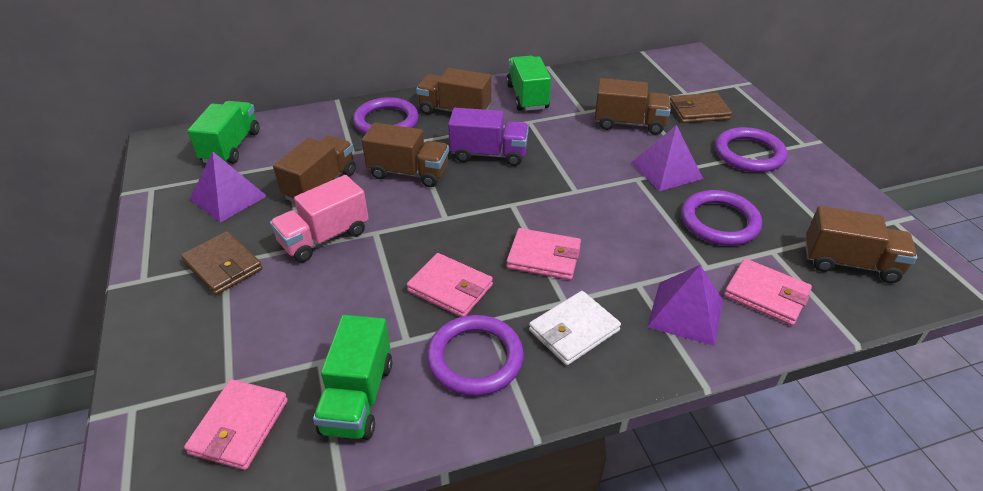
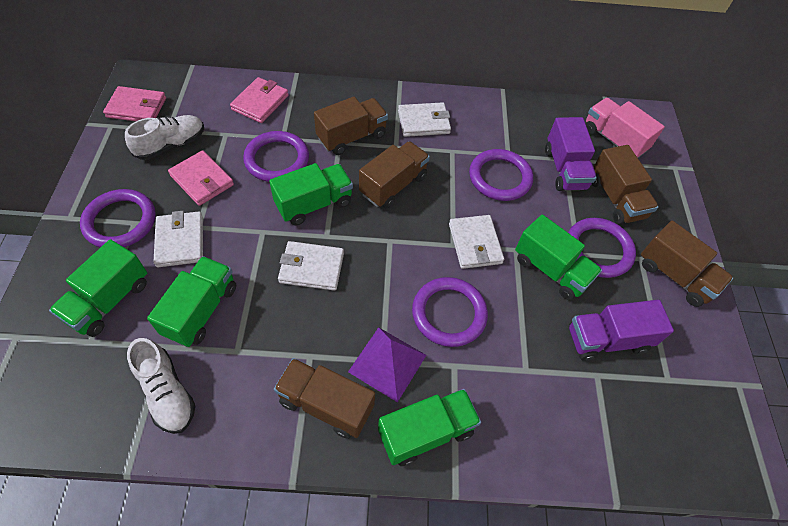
brown wallet: [181,231,263,295] [670,93,732,123] = 2 -> none = 0
green truck: [187,101,259,164] [313,315,392,440] [506,56,551,111] = 3 -> [49,239,147,337] [147,256,236,347] [269,163,353,225] [378,389,481,466] [515,214,602,300] = 5
pink wallet: [184,379,288,470] [407,253,493,317] [506,228,581,280] [724,258,812,326] = 4 -> [103,86,166,121] [168,150,234,206] [230,77,289,123] = 3
purple pyramid: [190,151,267,222] [631,125,703,191] [647,265,723,346] = 3 -> [348,327,426,403] = 1
purple ring: [353,97,419,134] [427,315,524,396] [681,190,762,246] [715,127,787,172] = 4 -> [80,189,156,248] [243,131,309,182] [412,277,488,347] [469,149,533,201] [568,218,636,278] = 5
purple truck: [448,108,529,166] = 1 -> [545,117,597,191] [569,300,674,361] = 2
white shoe: none = 0 -> [125,115,204,160] [127,338,195,434] = 2
white wallet: [529,291,621,365] = 1 -> [153,211,203,267] [278,241,344,291] [398,102,451,137] [449,215,504,269] = 4

